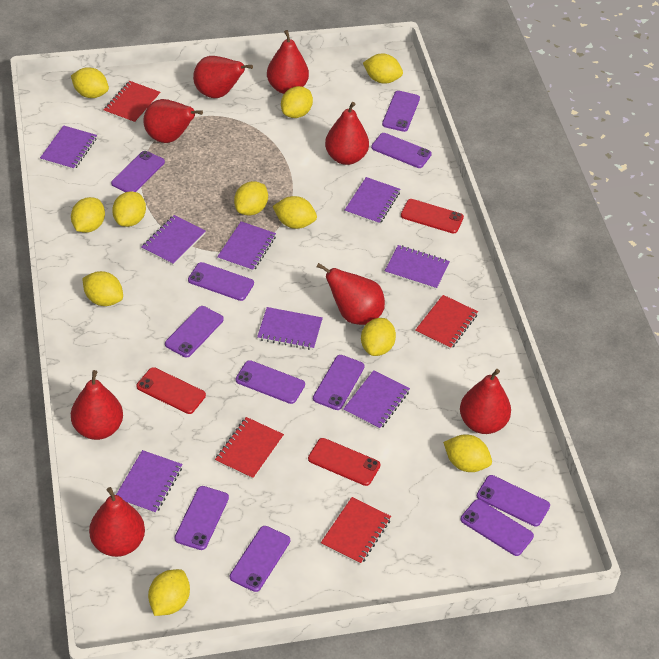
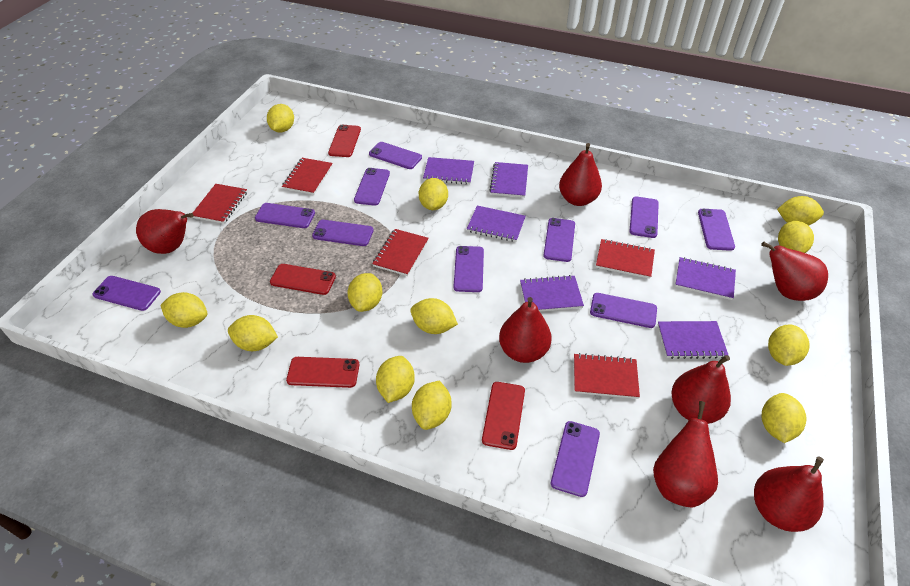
purple notebook: [40,125,97,170] [116,450,183,514] [142,215,206,266] [217,221,276,272] [257,307,323,350] [343,370,410,430] [345,177,400,225] [385,245,450,290] = 8 -> [423,157,474,185] [467,206,526,242] [489,162,528,198] [520,275,584,312] [658,321,728,359] [675,257,736,300] = 6
red notebook: [104,81,161,124] [215,417,284,480] [321,497,391,565] [415,295,478,349] = 4 -> [192,184,247,224] [282,158,333,195] [372,229,429,276] [574,353,640,399] [596,239,655,279] = 5
red pear: [71,370,123,440] [89,487,145,557] [143,99,203,143] [193,56,253,98] [267,30,309,94] [316,263,385,325] [325,102,369,165] [460,369,511,434] = 8 -> [136,209,194,254] [499,297,552,363] [559,143,602,206] [653,401,718,507] [671,355,731,424] [754,457,824,532] [761,241,828,301] = 7
red phone: [137,367,206,414] [308,438,381,486] [401,199,464,234] = 3 -> [270,264,336,295] [286,357,359,388] [328,125,361,157] [482,382,525,450] = 4
yellow lemon: [71,67,109,98] [71,197,105,233] [82,271,123,306] [112,191,146,227] [148,569,190,616] [234,181,268,215] [273,196,317,229] [281,86,313,118] [361,318,396,356] [363,54,403,84] [443,434,492,472] = 11 -> [161,292,207,328] [228,315,278,351] [267,104,294,133] [347,273,382,312] [376,356,415,403] [410,298,458,334] [412,381,452,430] [419,178,448,210] [761,393,807,443] [768,324,810,366] [777,196,824,226] [778,221,814,253] = 12

